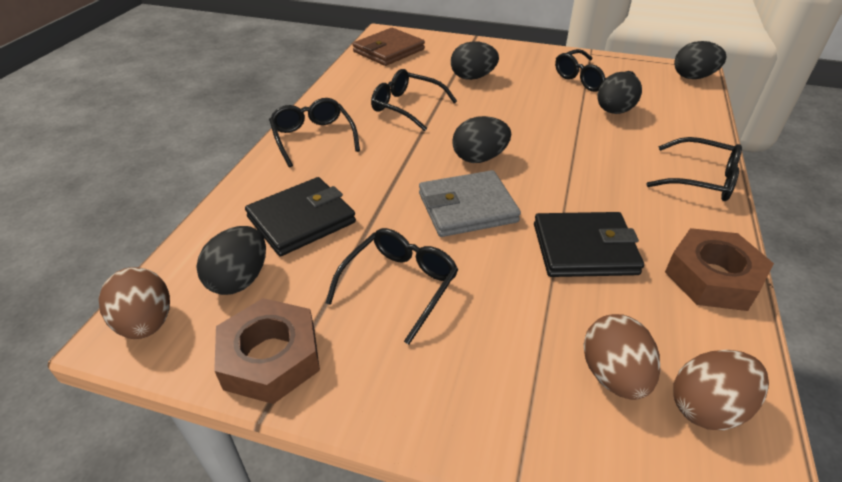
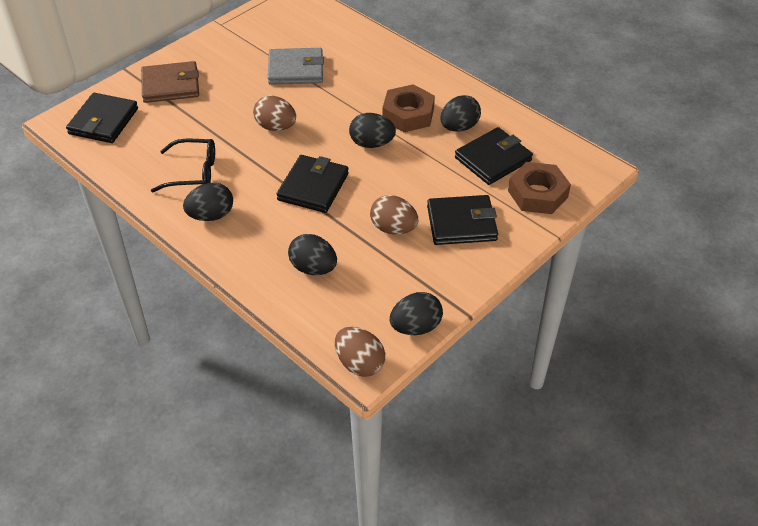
black glasses: [269,98,360,167] [326,228,458,345] [371,69,457,131] [555,49,636,92] [646,137,742,201] = 5 -> [151,139,215,192] = 1
black wallet: [245,177,356,256] [534,212,644,277] = 2 -> [66,93,138,143] [277,155,349,213] [427,195,498,245] [455,127,533,185] = 4

